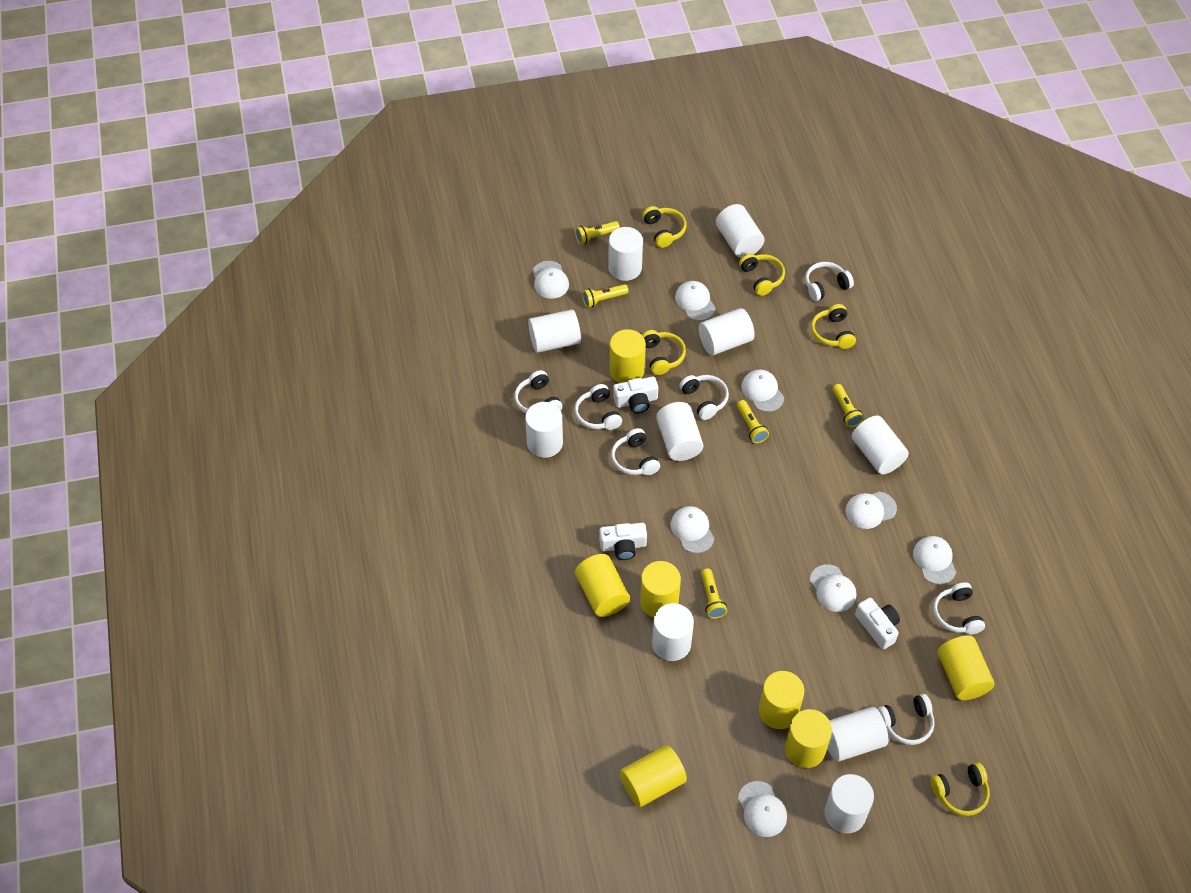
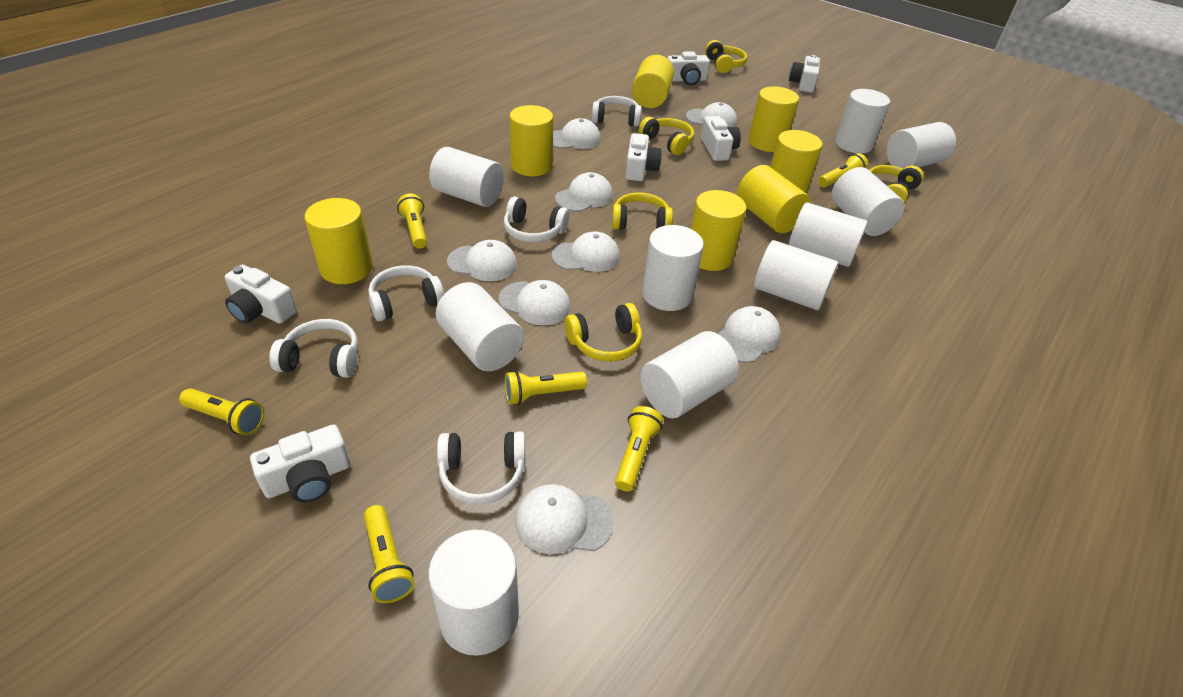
white camera: [599,523,647,560] [613,377,658,413] [855,598,900,649] = 3 -> [225,265,297,324] [250,425,350,502] [625,133,662,181] [667,51,710,85] [701,116,741,161] [789,55,820,93] = 6
white headphones: [514,370,562,413] [574,384,622,430] [611,428,660,475] [680,375,729,420] [805,262,854,301] [877,694,934,745] [933,582,985,635] = 7 -> [269,319,358,378] [368,265,445,321] [437,432,526,504] [504,196,569,242] [592,96,642,127] = 5
yellow flashlight: [575,221,620,245] [582,284,628,308] [701,568,727,619] [737,400,769,443] [832,384,864,427] = 5 -> [179,388,264,435] [364,505,414,603] [397,193,427,249] [505,370,587,405] [615,406,663,492] [818,153,868,187] = 6

